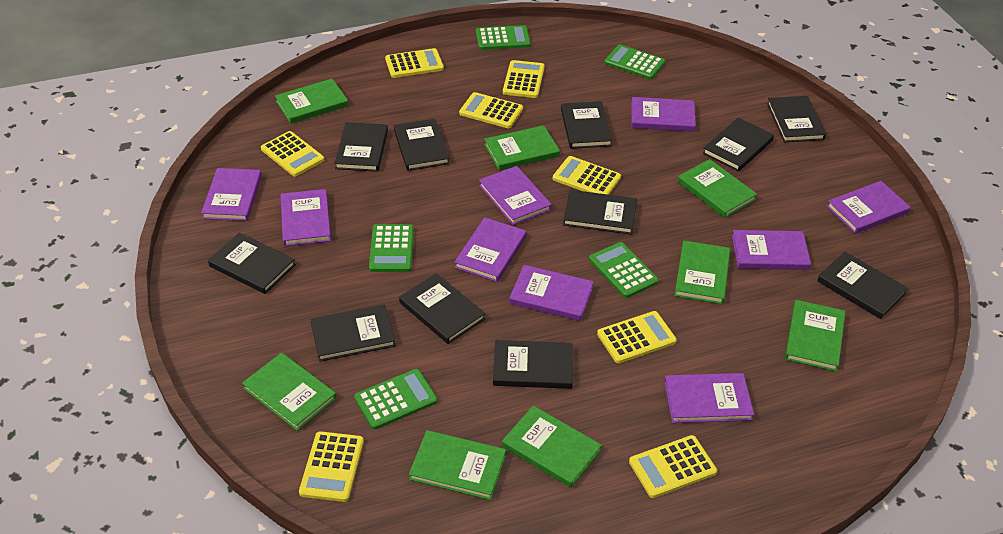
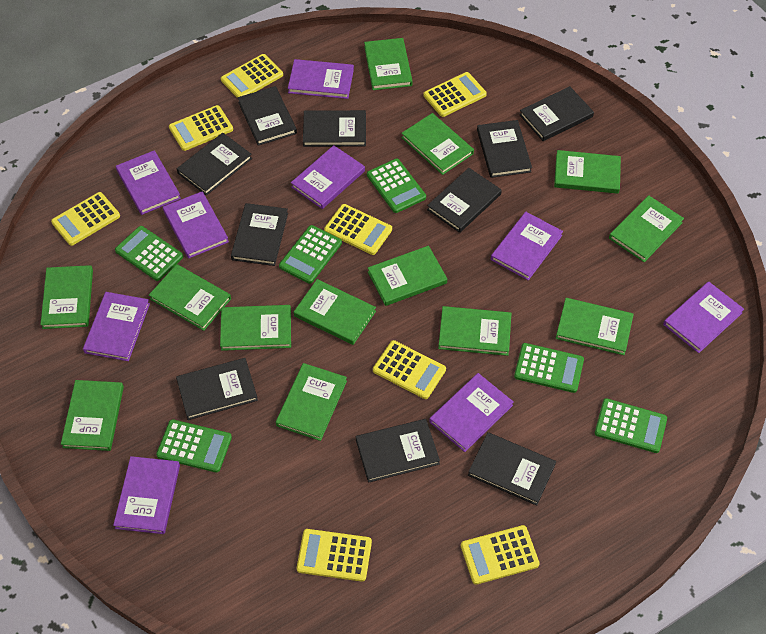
black book: [208,232,296,294] [310,304,396,362] [334,122,388,172] [394,119,450,171] [399,273,485,344] [493,340,573,389] [561,101,613,149] [563,190,637,235] [703,118,774,172] [767,96,826,142] [817,252,908,319] = 11 -> [176,358,258,420] [177,133,252,196] [231,203,288,266] [238,86,297,146] [303,110,366,147] [356,419,440,483] [427,168,502,233] [468,432,556,506] [477,120,532,178] [519,86,594,141] = 10
green book: [242,353,337,431] [275,79,349,124] [409,430,506,500] [484,125,560,170] [502,406,602,488] [674,240,730,304] [678,159,757,218] [785,300,846,372] = 8 -> [40,265,93,329] [61,380,124,451] [149,264,231,331] [220,305,291,351] [276,363,347,441] [294,279,376,345] [364,38,413,90] [368,246,447,306] [401,113,474,175] [438,306,512,356] [554,150,621,194] [556,298,634,355] [609,195,684,262] = 13
green calculator: [354,369,438,430] [369,224,414,272] [476,25,531,50] [589,242,659,298] [604,44,666,79] = 5 -> [115,226,183,281] [156,419,232,473] [279,225,342,284] [367,159,426,213] [514,343,584,393] [595,398,667,453] = 6

